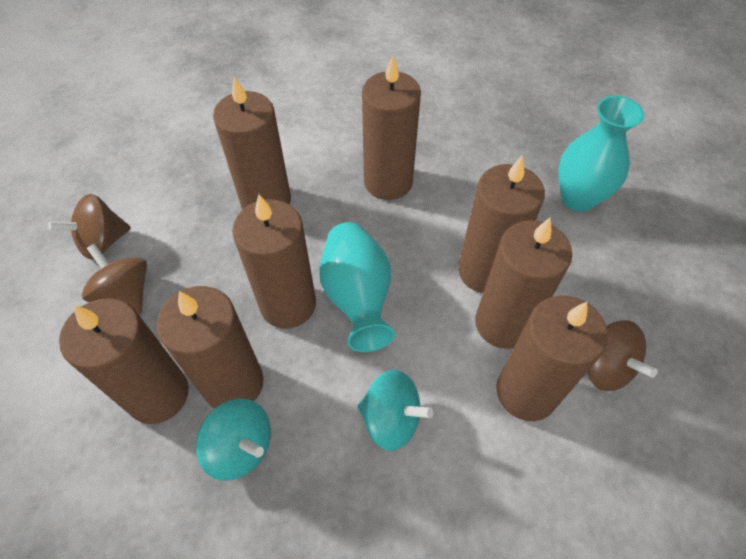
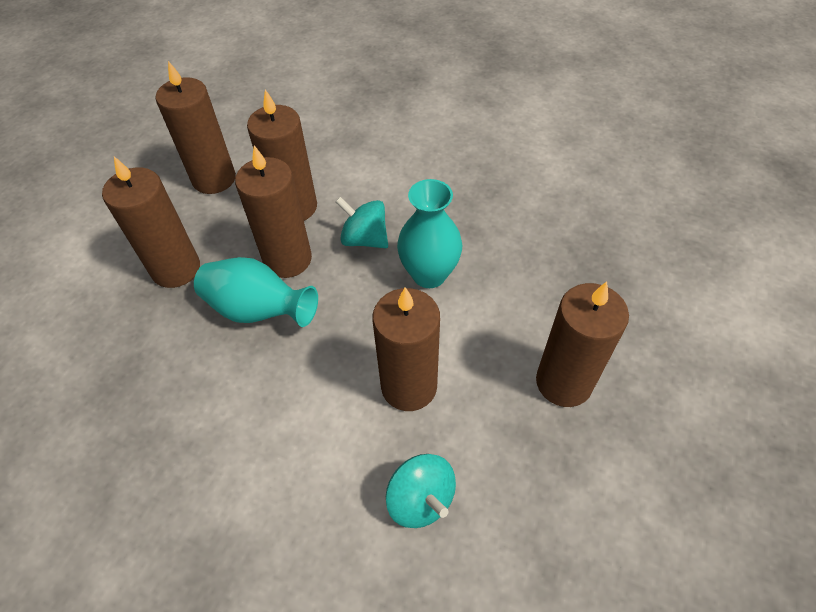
brown candle: [59,298,189,424] [157,286,264,408] [213,76,291,210] [232,194,316,329] [362,55,421,200] [458,156,545,293] [475,218,572,349] [496,296,608,421] = 8 -> [102,156,200,288] [155,61,236,194] [235,145,312,278] [247,90,317,221] [372,287,440,411] [536,282,629,407] = 6
brown spinning top: [48,194,131,259] [82,244,147,315] [587,320,658,391] = 3 -> none = 0

